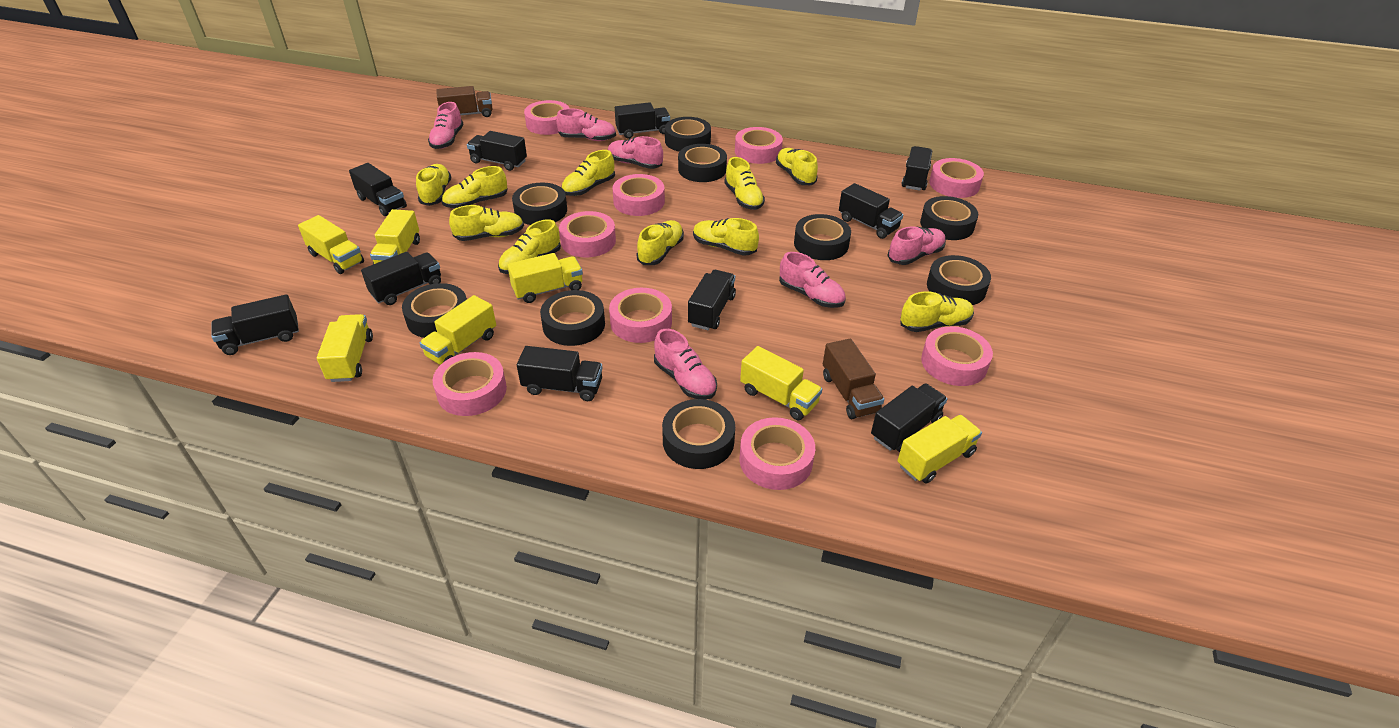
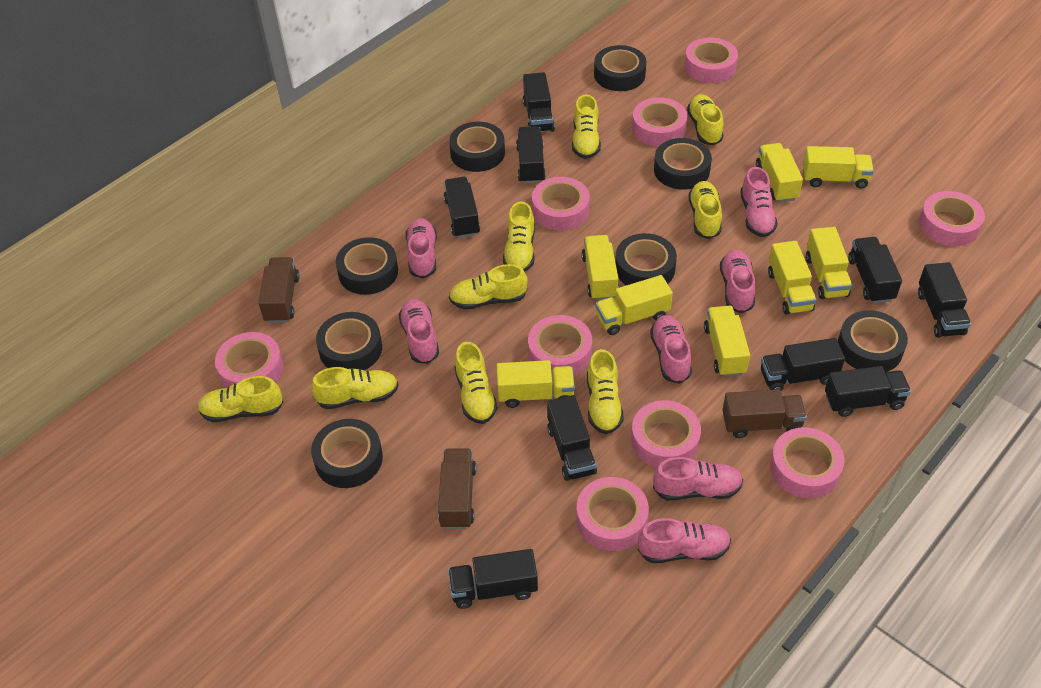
black tape: [402,283,467,338] [512,182,567,225] [540,290,605,346] [662,399,735,469] [665,117,711,152] [678,144,727,182] [794,214,851,260] [920,196,978,240] [927,255,991,305] = 9 -> [311,419,383,488] [316,312,382,370] [336,237,398,295] [449,122,505,172] [594,45,646,91] [615,233,677,285] [654,138,712,190] [838,310,908,372] = 8
black truck: [212,294,299,355] [349,163,407,216] [361,252,441,305] [467,131,527,171] [517,346,603,401] [615,102,670,139] [688,270,736,330] [839,183,903,239] [871,383,947,452] [901,146,932,191] = 10 -> [443,177,480,238] [448,549,538,609] [516,126,546,184] [523,72,555,132] [547,395,597,481] [761,338,845,391] [825,366,911,417] [848,237,902,303] [918,262,971,338] = 9
brown truck: [436,86,493,117] [823,339,884,419] = 2 -> [259,257,300,323] [438,448,476,529] [722,389,807,438] = 3
pink shoe: [428,102,464,149] [556,108,616,141] [608,136,663,169] [654,329,717,400] [779,252,846,308] [887,227,946,265] = 6 -> [398,299,439,364] [406,218,437,279] [638,518,731,563] [650,315,692,384] [653,457,743,500] [720,250,756,313] [740,167,778,237] = 7
yellow shoe: [416,164,452,206] [442,166,508,208] [449,205,524,241] [498,219,561,274] [561,150,615,196] [637,220,684,265] [693,218,759,256] [724,157,765,210] [776,148,818,185] [900,291,974,332] = 10 -> [198,376,283,422] [311,367,399,409] [449,264,527,310] [454,342,497,424] [503,201,535,272] [572,94,601,159] [587,349,624,434] [687,94,724,146] [689,181,722,239] = 9
yellow truck: [298,215,364,274] [317,314,373,382] [370,209,420,264] [419,295,496,365] [507,253,583,303] [740,346,822,420] [897,415,982,484] = 7 -> [497,360,575,408] [582,235,618,300] [595,275,673,335] [704,306,750,377] [756,143,803,203] [768,241,817,315] [803,146,874,189] [806,227,852,299] = 8

